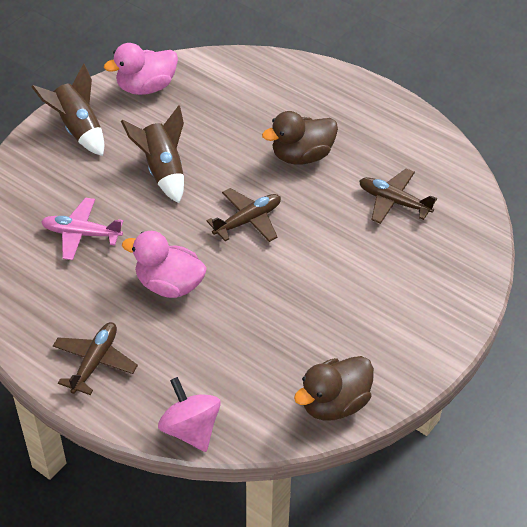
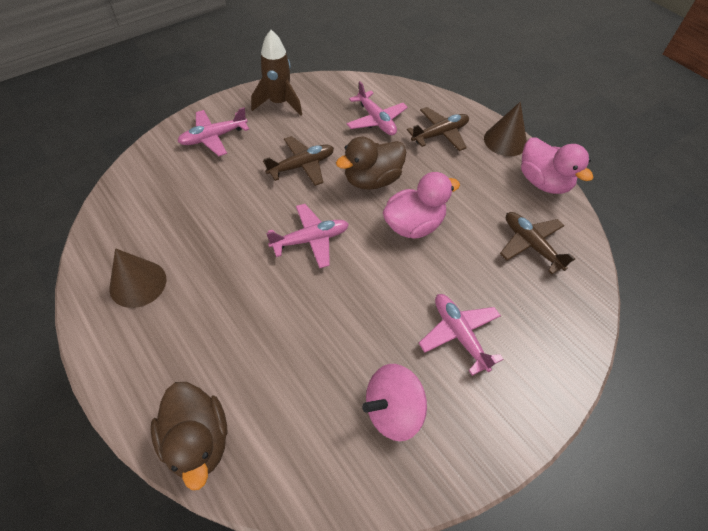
brown cone: none = 0 -> [109,248,166,308] [484,102,527,156] = 2
brown rocket: [31,63,104,156] [121,105,184,203] = 2 -> [251,30,302,116] = 1
pink plane: [41,197,123,260] = 1 -> [177,107,249,156] [266,204,349,269] [347,81,408,135] [419,294,504,376] = 4

